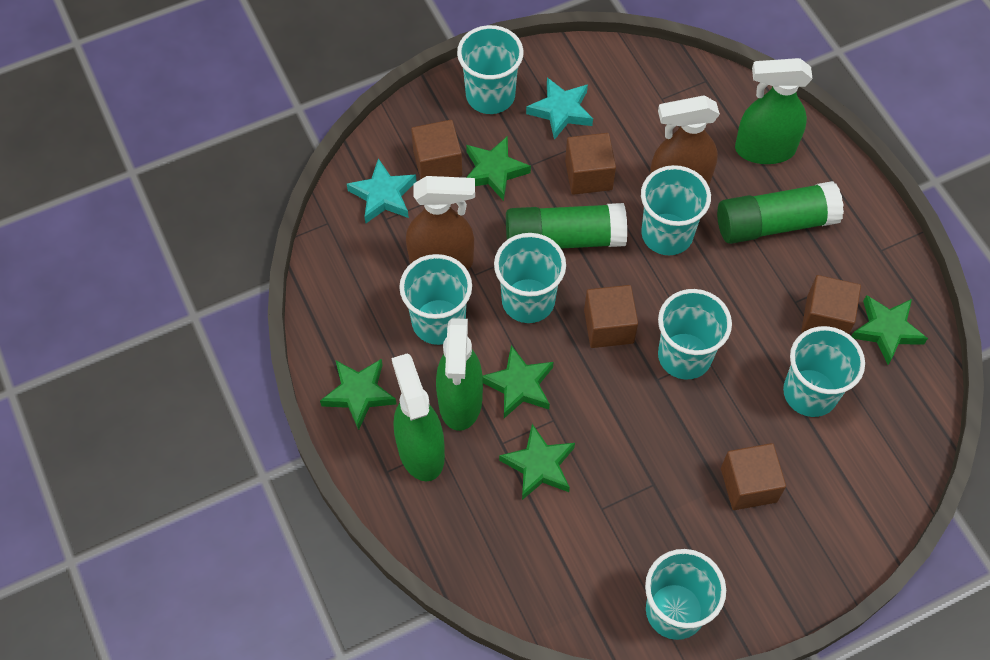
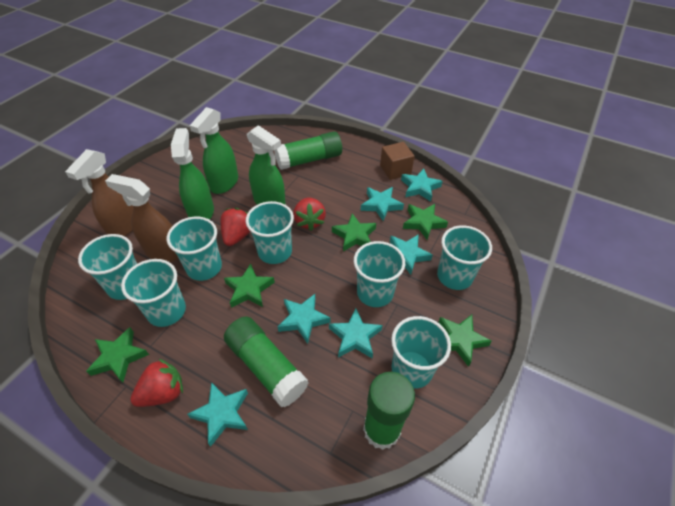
brown cube: [411,120,462,179] [565,133,616,195] [584,285,638,348] [721,443,786,510] [801,275,861,334] = 5 -> [380,142,415,180] = 1
green glue stick: [506,203,627,249] [717,181,844,244] = 2 -> [224,316,309,408] [274,131,342,170] [363,372,415,450] = 3
red strawberry: none = 0 -> [130,359,183,407] [220,208,251,246] [293,198,326,231] = 3
turquoise star: [347,158,417,223] [526,77,593,140] = 2 -> [187,382,248,447] [278,294,331,344] [329,308,383,358] [360,187,404,221] [390,234,433,275] [401,169,443,202] = 6

